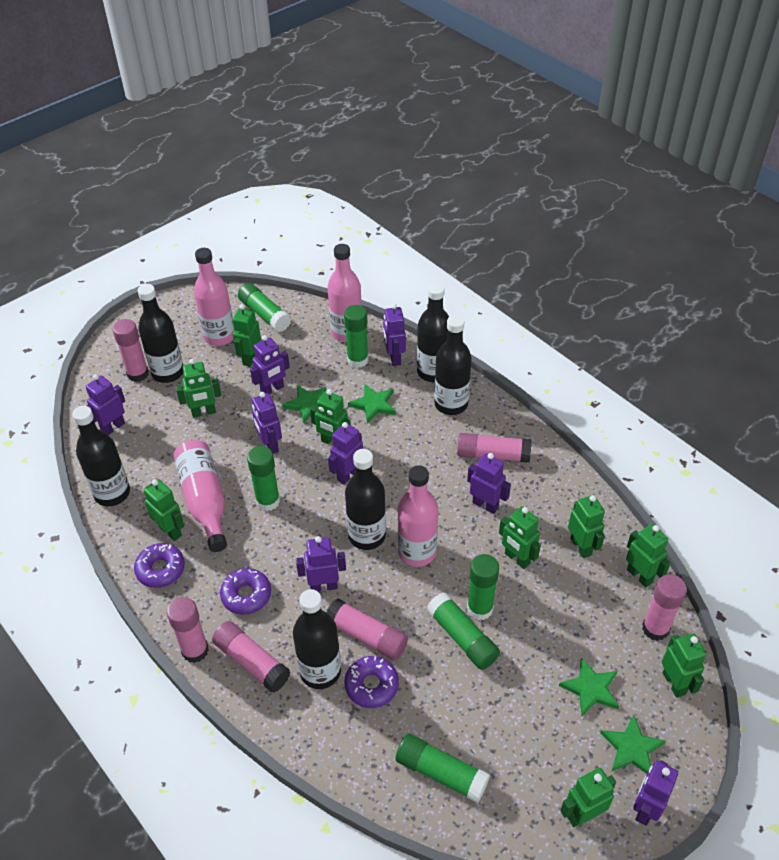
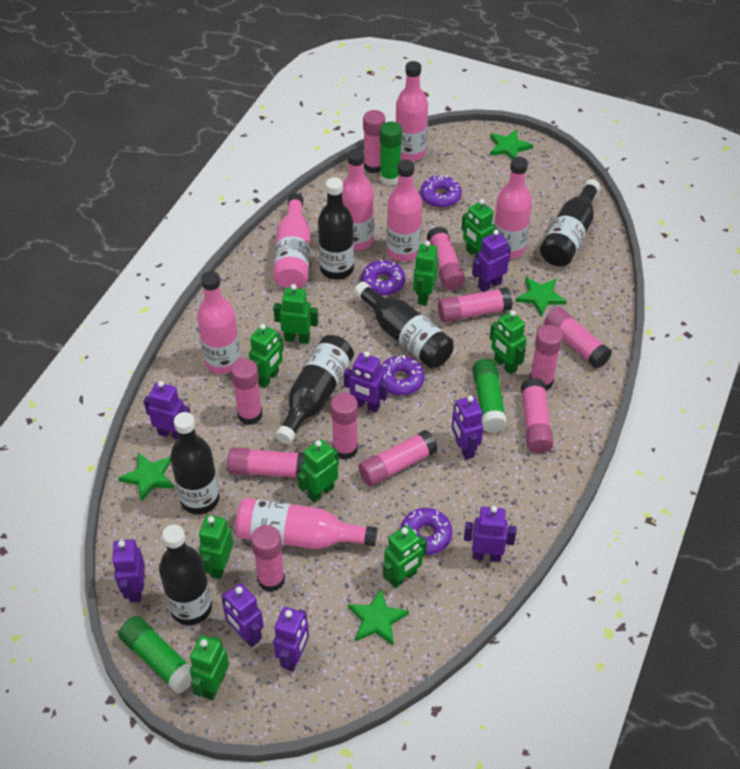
green glue stick: [238,283,291,332] [247,446,280,511] [344,305,368,368] [396,734,490,803] [427,592,500,670] [467,554,499,620] = 6 -> [118,616,192,694] [380,122,402,185] [472,359,507,433] = 3
pink bottle: [173,440,227,552] [194,248,235,346] [328,244,362,342] [398,465,438,567] = 4 -> [197,271,241,374] [235,498,377,549] [273,193,310,288] [342,149,374,251] [387,160,422,262] [395,61,428,161] [494,157,532,259] = 7
pink glue stick: [113,319,149,382] [167,597,209,663] [212,621,290,693] [326,599,408,660] [457,433,531,463] [642,574,687,641] = 6 -> [227,447,305,478] [231,358,262,425] [251,525,285,592] [331,393,358,460] [358,430,438,487] [363,110,385,174] [427,227,465,290] [438,287,512,323] [521,378,553,453] [529,325,563,390] [544,307,612,369] = 11
purple donut: [134,543,185,588] [220,568,271,615] [344,656,399,708] = 3 -> [361,259,405,296] [380,355,424,396] [400,508,452,555] [420,175,462,208] = 4

